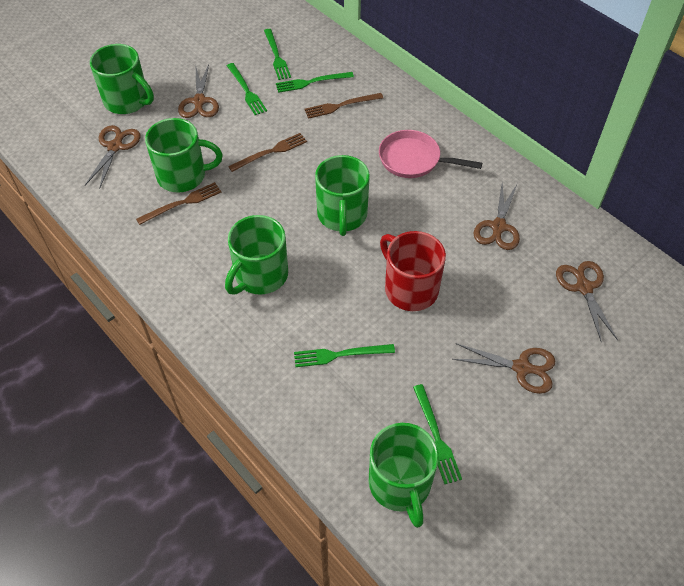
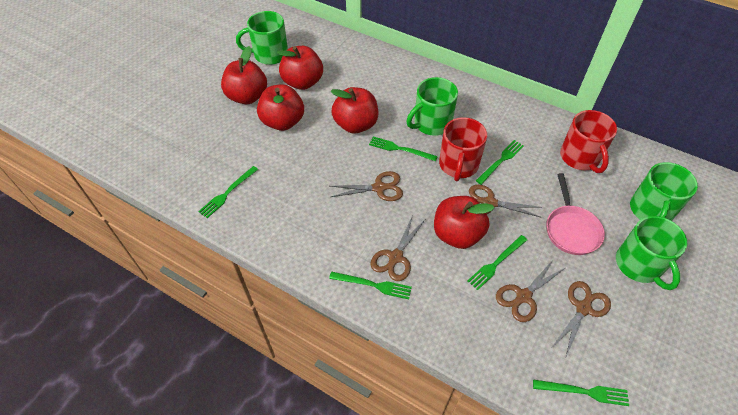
brown fork: [136,182,221,225] [228,133,307,172] [304,93,383,119] = 3 -> none = 0
green fork: [227,63,267,115] [264,29,291,80] [276,72,354,93] [294,344,395,367] [413,384,462,484] = 5 -> [198,166,258,218] [329,271,412,299] [369,136,438,161] [468,235,527,290] [476,140,524,185] [533,379,629,406] = 6
green mug: [90,44,154,114] [145,118,223,193] [225,215,288,295] [315,155,370,236] [368,423,439,528] = 5 -> [236,11,288,65] [406,77,458,136] [616,216,688,290] [630,162,698,221] = 4
red apple: none = 0 -> [221,46,267,104] [257,84,304,131] [277,46,323,90] [331,87,378,134] [434,196,495,249] = 5
red mug: [380,231,446,311] = 1 -> [439,117,487,181] [560,110,617,173] = 2

